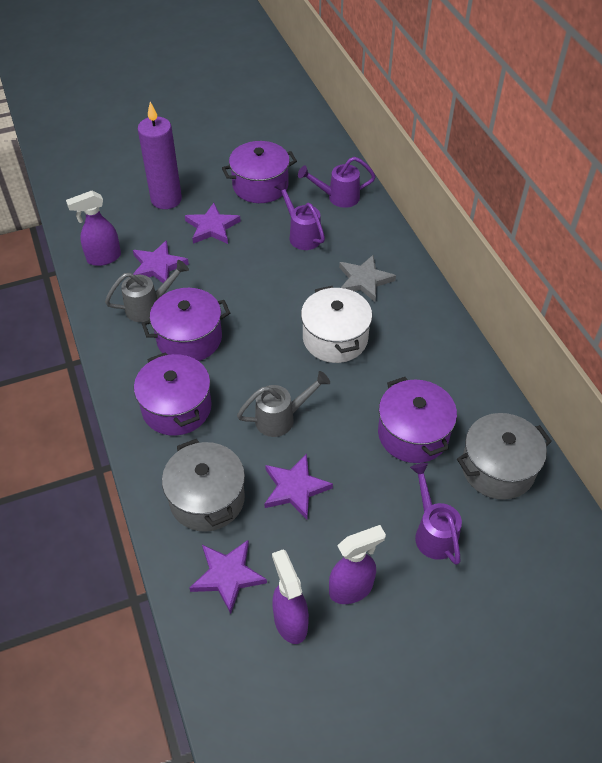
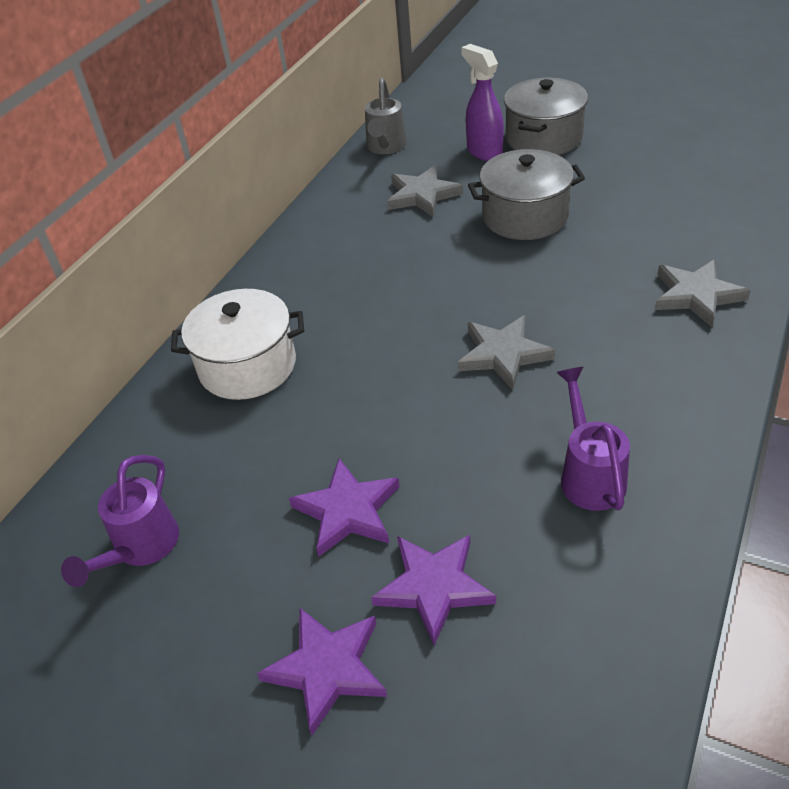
grey star: [339,255,396,302] = 1 -> [387,165,463,217] [458,315,555,390] [655,259,751,327] = 3
grey watering can: [105,260,189,322] [237,371,330,437] = 2 -> [365,78,407,154] = 1
purple candle: [138,102,182,209] = 1 -> none = 0
purple pot: [134,352,212,436] [141,288,230,361] [222,141,297,203] [378,377,457,463] = 4 -> none = 0
purple spray bottle: [66,191,121,266] [272,549,309,644] [329,525,386,604] = 3 -> [461,44,504,161] = 1
purple star: [133,240,189,283] [185,203,241,244] [189,540,267,614] [264,454,333,520] = 4 -> [257,607,387,735] [289,458,400,556] [371,535,496,645] = 3
purple watering can: [275,181,325,250] [298,157,376,208] [410,463,462,565] = 3 -> [61,455,179,587] [556,367,630,511] = 2

